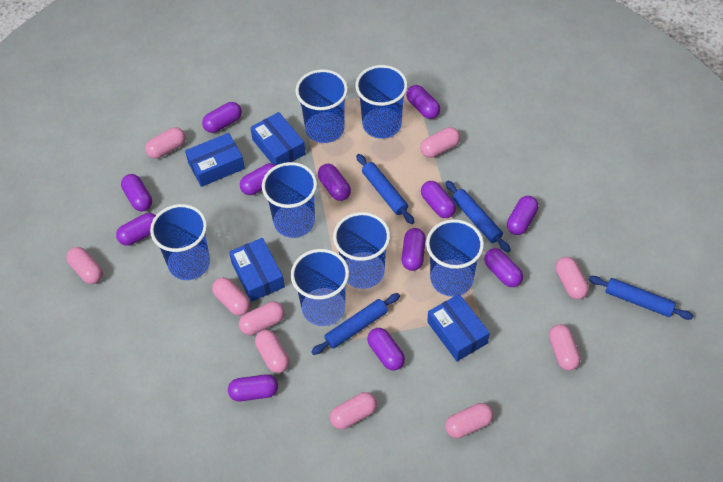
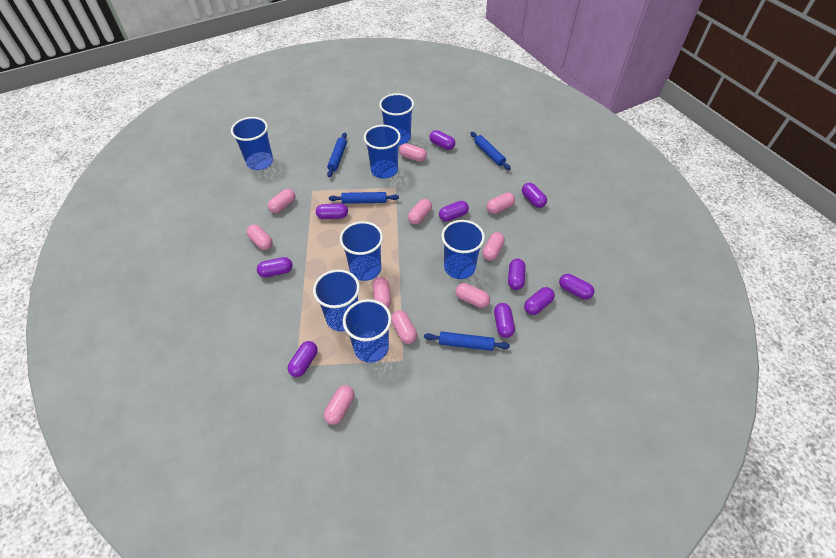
blue box: [185,133,245,187] [229,238,285,302] [250,112,306,165] [427,294,490,361] = 4 -> none = 0
purple capsule: [116,213,156,246] [121,174,152,211] [202,102,242,133] [228,374,278,401] [240,163,276,195] [318,164,351,201] [367,328,405,370] [402,228,426,271] [406,85,440,119] [421,181,456,218] [484,248,523,287] [507,196,538,235] = 12 -> [257,257,293,277] [288,341,318,377] [316,203,348,219] [429,130,455,150] [439,201,469,222] [494,303,515,338] [508,259,526,290] [522,183,547,208] [524,287,555,315] [559,274,594,299] = 10

